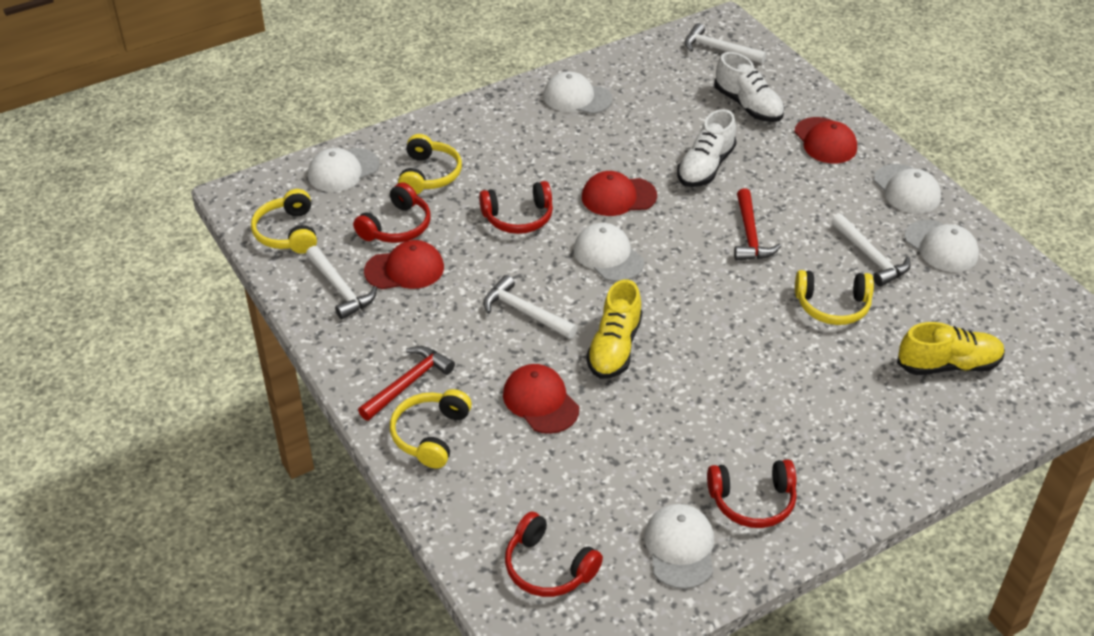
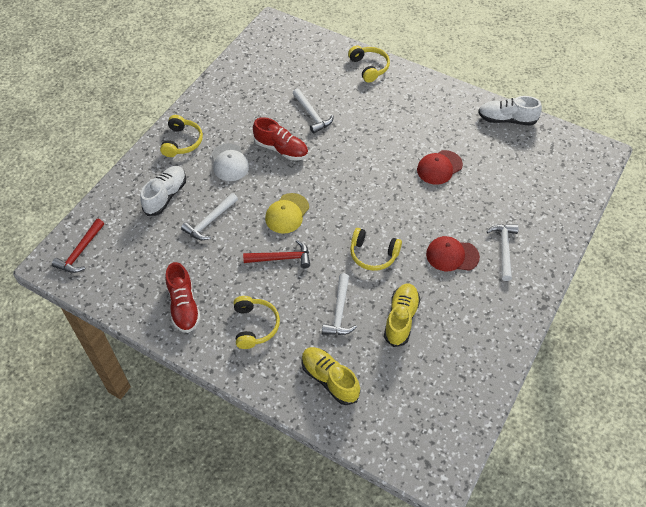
red cap: [364,240,444,289] [503,364,579,434] [582,171,657,216] [794,117,857,163] = 4 -> [417,150,463,185] [426,236,480,271] = 2
red headphones: [353,182,431,243] [479,181,553,234] [505,512,603,597] [707,460,797,528] = 4 -> none = 0
red shoe: none = 0 -> [165,262,201,333] [253,117,308,160] = 2
white cap: [308,148,379,192] [543,71,613,114] [574,223,644,282] [644,504,714,589] [874,164,941,214] [904,220,979,272] = 6 -> [211,143,249,181] = 1
yellow cap: none = 0 -> [265,193,309,234] = 1

